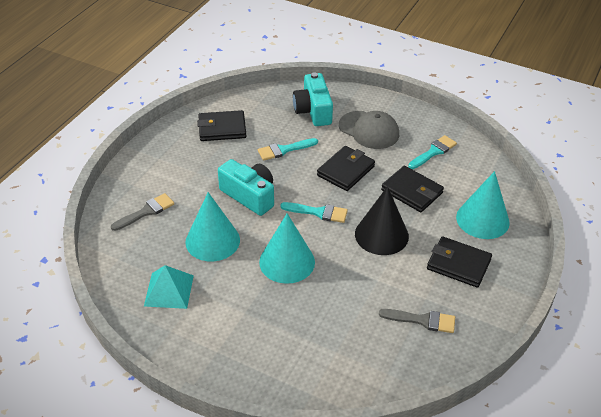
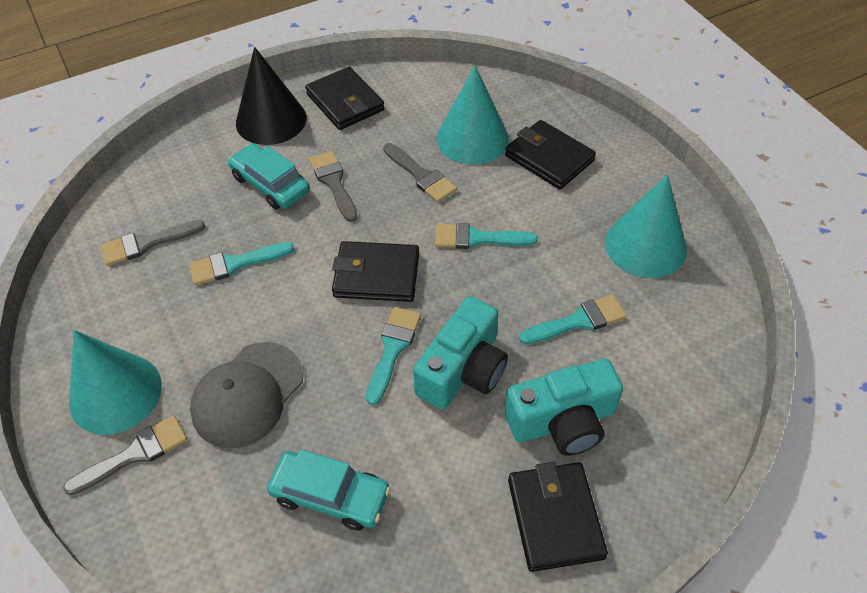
grey brush: [111,193,174,231] [379,309,455,333] = 2 -> [63,415,187,495] [101,220,205,266] [309,151,357,222] [383,143,457,202] = 4
turquoise brush: [258,138,318,161] [280,202,348,223] [408,135,457,169] = 3 -> [189,242,294,285] [366,307,421,405] [435,223,538,249] [519,294,627,344] = 4
turquoise car: none = 0 -> [228,143,310,209] [267,449,391,531] = 2
turquoise pyramid: [144,265,194,309] = 1 -> none = 0

